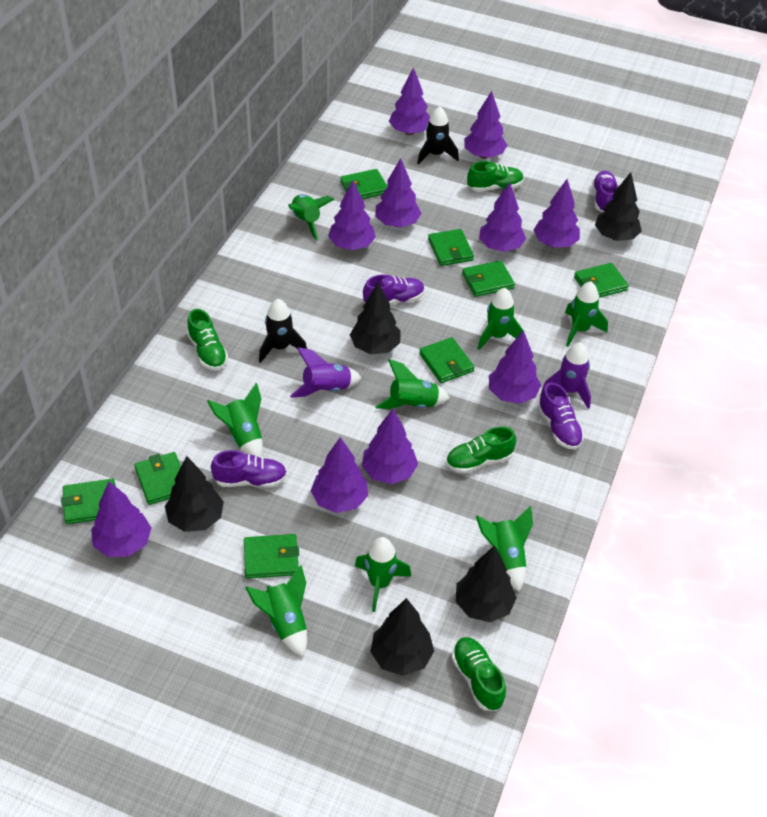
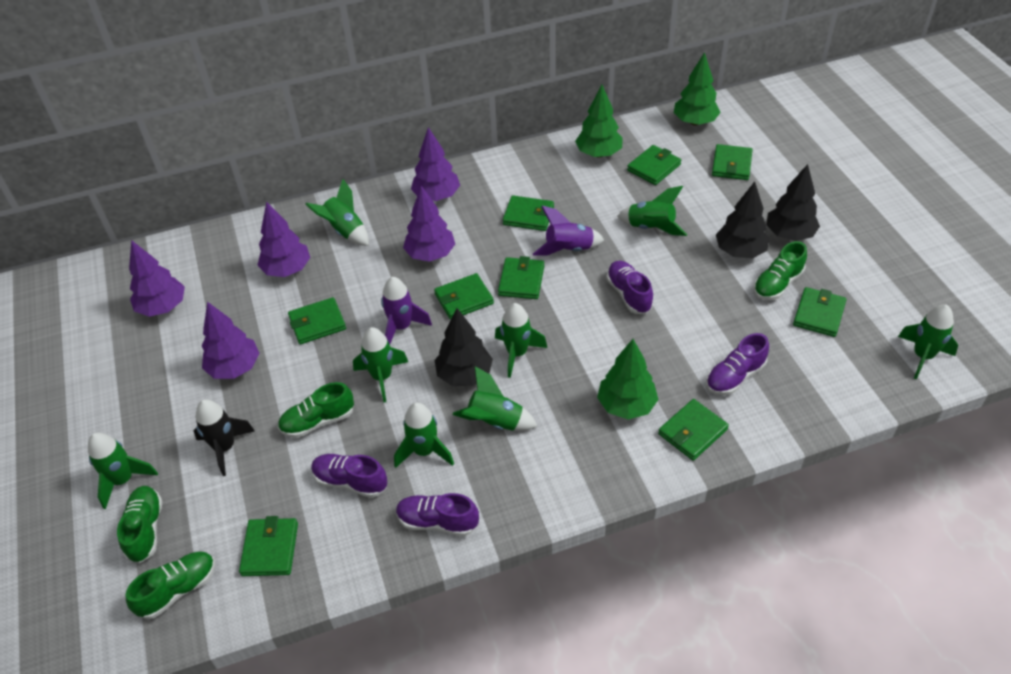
black rocket: [259,299,307,363] [417,107,459,165] = 2 -> [194,399,255,476] = 1
black tree: [165,456,224,532] [350,282,400,354] [371,598,434,676] [456,545,517,622] [595,172,642,241] = 5 -> [435,308,493,386] [716,182,770,258] [766,164,820,241] = 3
green tree: none = 0 -> [575,85,623,157] [597,339,658,419] [674,52,721,126] = 3
green wallet: [61,479,115,524] [134,452,181,505] [244,534,299,579] [340,169,388,199] [419,337,474,383] [428,229,474,266] [462,261,515,297] [574,263,629,298] = 8 -> [239,516,298,576] [288,297,346,344] [434,273,494,320] [498,256,544,299] [503,195,554,231] [627,145,681,185] [658,399,729,461] [712,144,752,180] [793,287,846,337] = 9
purple tree: [91,481,151,557] [311,437,368,513] [328,181,376,250] [362,409,418,484] [375,158,421,228] [389,67,430,135] [464,91,507,159] [479,182,526,252] [489,330,541,404] [533,179,580,247] = 10 -> [129,240,185,317] [202,302,260,379] [257,201,310,277] [403,186,455,262] [411,127,460,201] = 5

